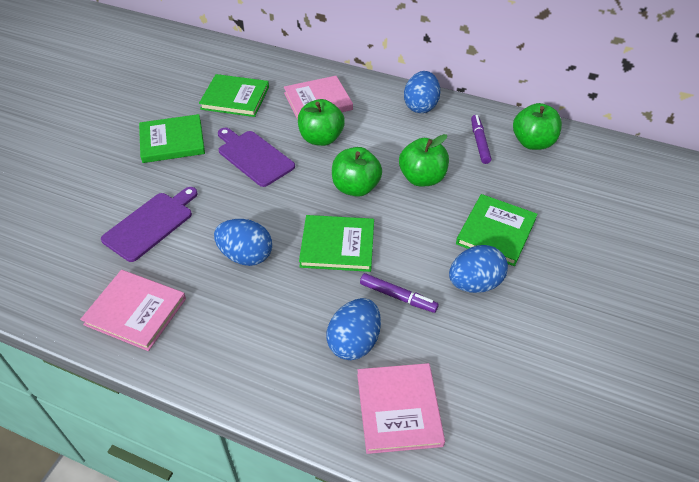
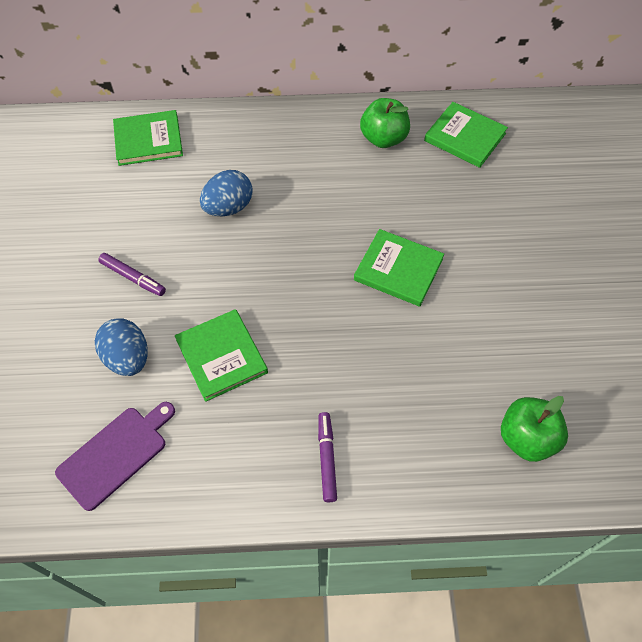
blue egg: [214,219,272,266] [326,298,381,360] [404,71,440,113] [449,245,508,293] = 4 -> [95,318,148,376] [200,170,253,216] = 2
green apple: [298,99,345,146] [332,147,382,197] [399,134,449,186] [513,103,562,150] = 4 -> [360,98,410,148] [501,396,568,462] = 2
pink book: [80,270,186,351] [284,76,353,120] [357,363,445,454] = 3 -> none = 0
purple cutting board: [101,187,198,262] [218,128,295,187] = 2 -> [55,402,175,511] = 1

